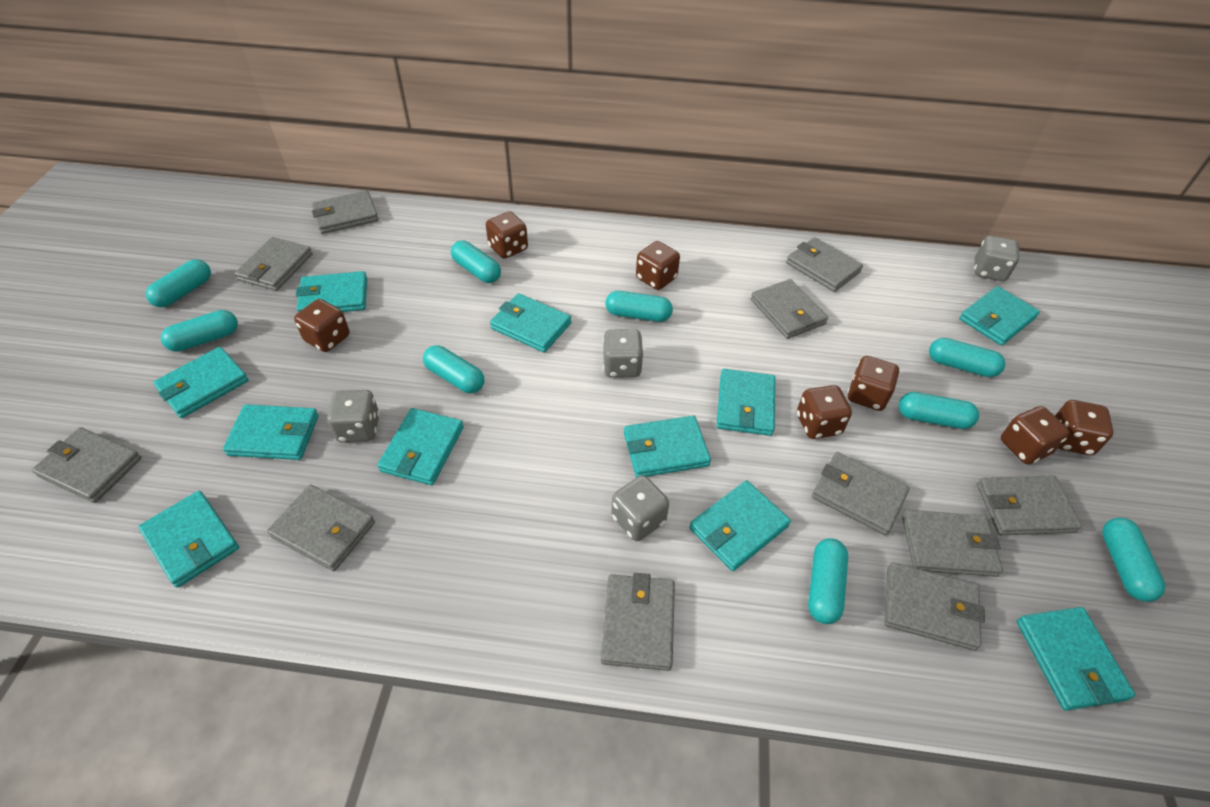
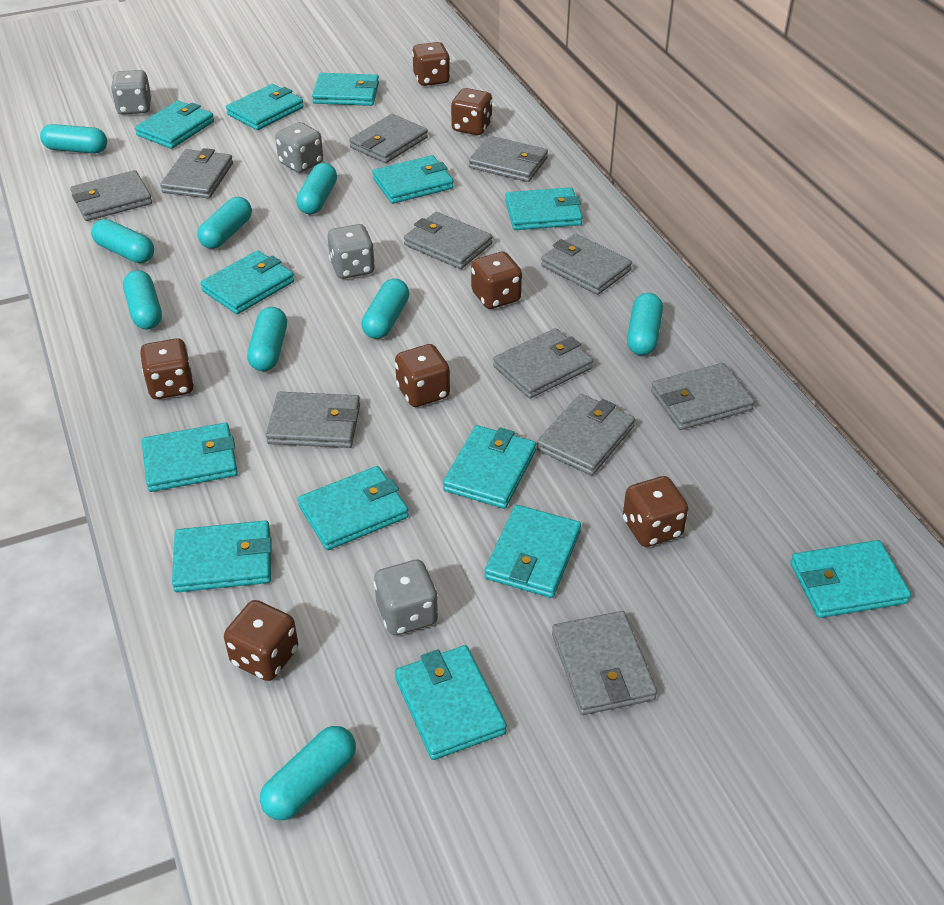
turquoise wallet: [138,491,239,588] [153,347,248,418] [223,404,318,460] [296,271,367,312] [377,408,464,485] [490,293,571,353] [624,416,711,477] [689,480,791,571] [717,369,775,436] [959,286,1040,346] [1017,607,1135,711] = 11 -> [135,101,214,149] [142,423,238,492] [172,520,272,593] [200,250,294,314] [226,84,304,130] [298,466,409,550] [312,73,379,106] [372,155,453,204] [395,645,507,760] [443,425,536,509] [484,505,581,598] [505,187,583,230] [790,540,911,618] = 13

